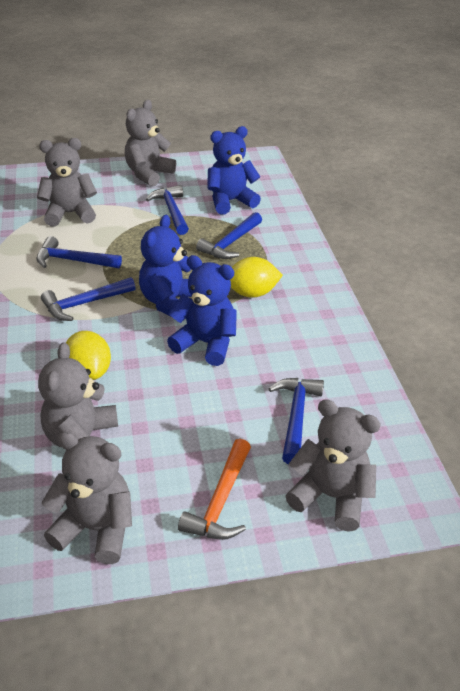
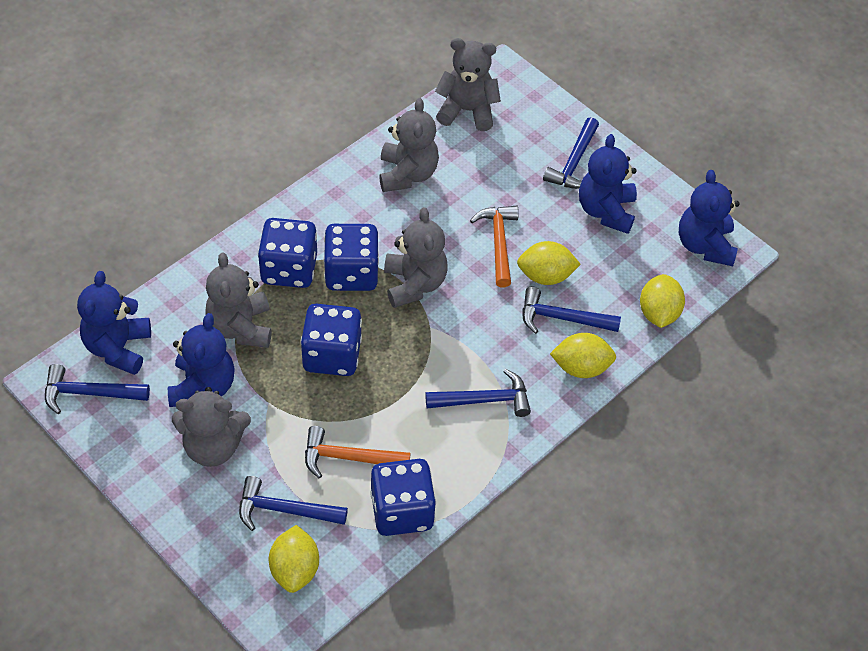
blue dice: none = 0 -> [258,218,317,288] [300,304,362,376] [323,224,379,291] [370,459,436,536] = 4
blue teddy bear: [139,215,192,320] [167,255,237,366] [207,126,261,215] = 3 -> [77,271,151,375] [168,313,235,407] [579,134,637,234] [679,170,740,266] = 4
orange hammer: [178,439,251,540] = 1 -> [305,426,411,479] [470,206,519,287] = 2
yellow lemon: [66,331,111,380] [230,257,283,298] = 2 -> [269,525,319,593] [517,241,581,285] [550,333,616,378] [640,274,685,328] = 4

